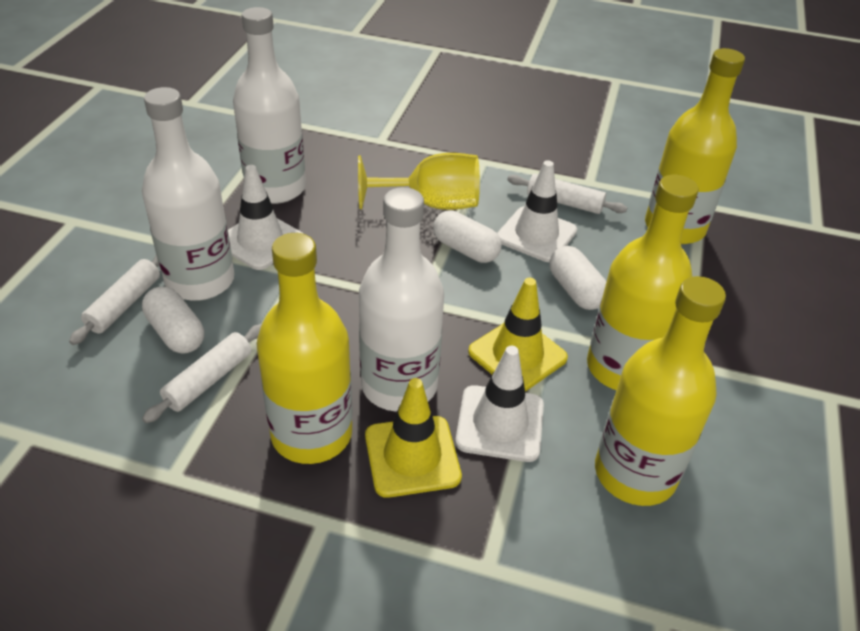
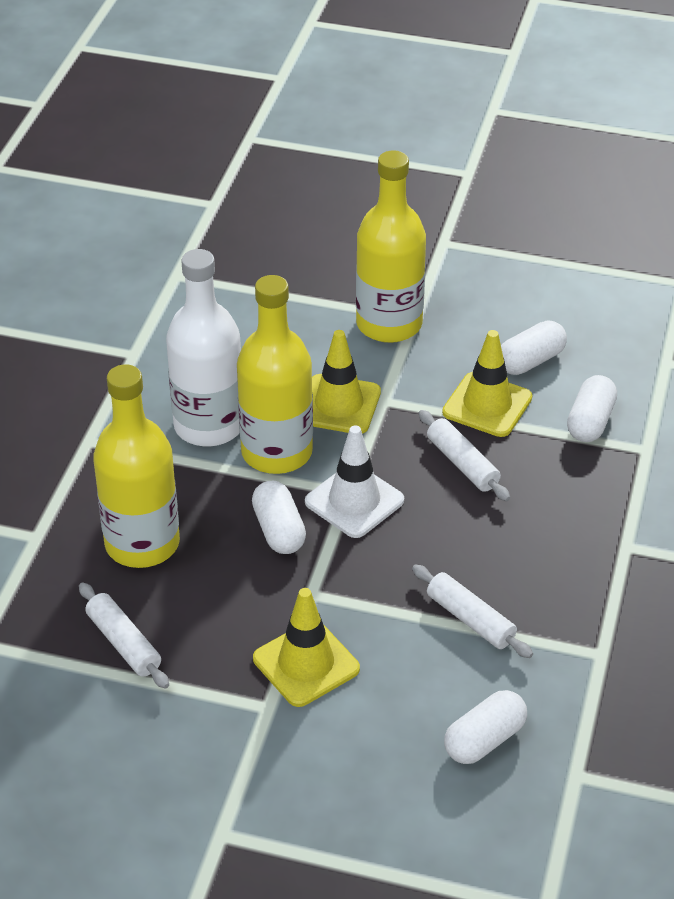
white bottle: [142,87,235,301] [233,7,306,204] [359,187,444,412] = 3 -> [166,249,241,446] = 1
white capsule: [142,286,204,354] [433,210,502,263] [549,246,606,310] = 3 -> [252,481,306,554] [444,690,527,764] [501,320,567,375] [567,375,617,442] = 4
white traffic cone: [228,165,302,270] [455,346,544,462] [497,160,577,262] = 3 -> [305,425,404,538] = 1
yellow bottle: [256,233,352,464] [587,174,699,390] [595,276,726,506] [645,48,745,244] = 4 -> [93,365,180,568] [237,275,313,474] [356,150,426,343] = 3
yellow goblet: [358,153,480,210] = 1 -> none = 0
yellow traffic cone: [365,378,462,498] [468,278,568,391] = 2 -> [253,588,360,707] [312,330,381,434] [442,330,532,437] = 3

